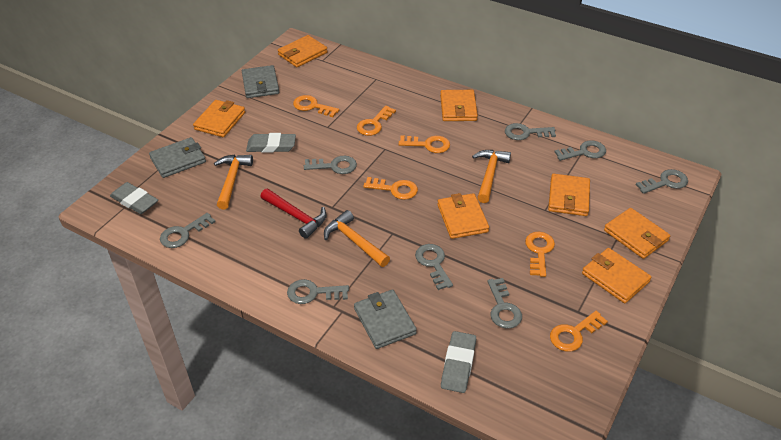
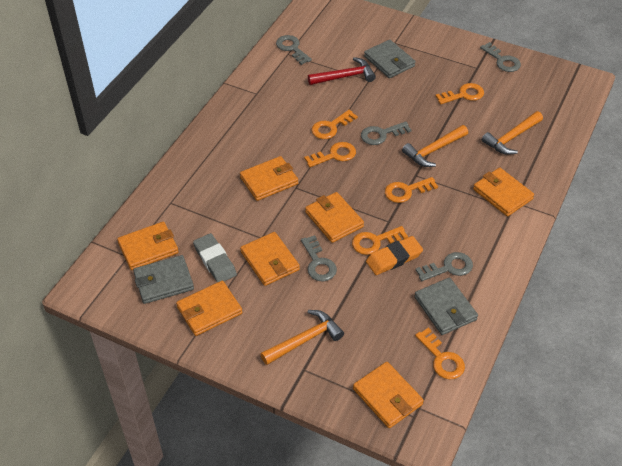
grey eraser: [110,182,158,214] [246,133,296,153] [441,331,476,393] = 3 -> [193,233,237,283] = 1
grey key: [160,213,215,248] [287,279,349,304] [304,156,357,174] [415,244,453,290] [487,278,522,329] [505,123,556,140] [555,140,606,161] [636,169,688,194] = 8 -> [276,35,312,65] [301,235,337,282] [361,121,412,145] [416,252,473,281] [480,42,521,72] = 5
orange eraser: none = 0 -> [366,236,423,275] = 1

